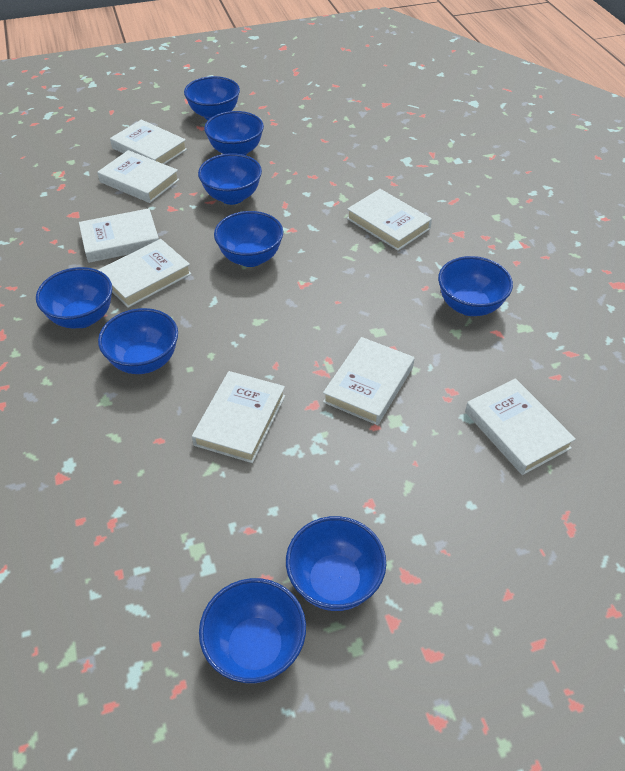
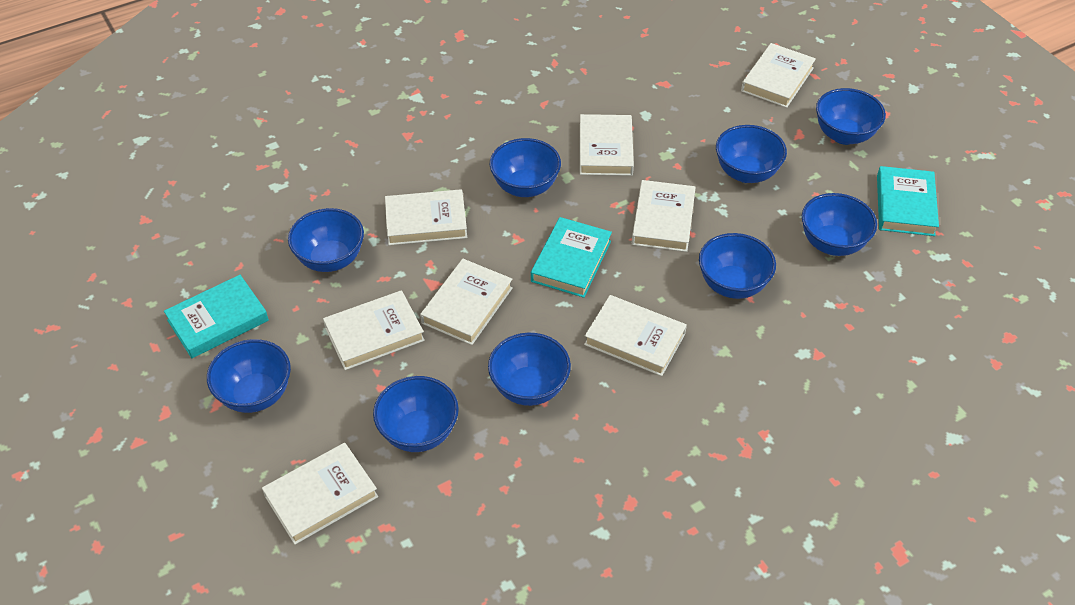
turquoise book: none = 0 -> [164,275,269,358] [531,217,612,298] [877,166,939,236] = 3

